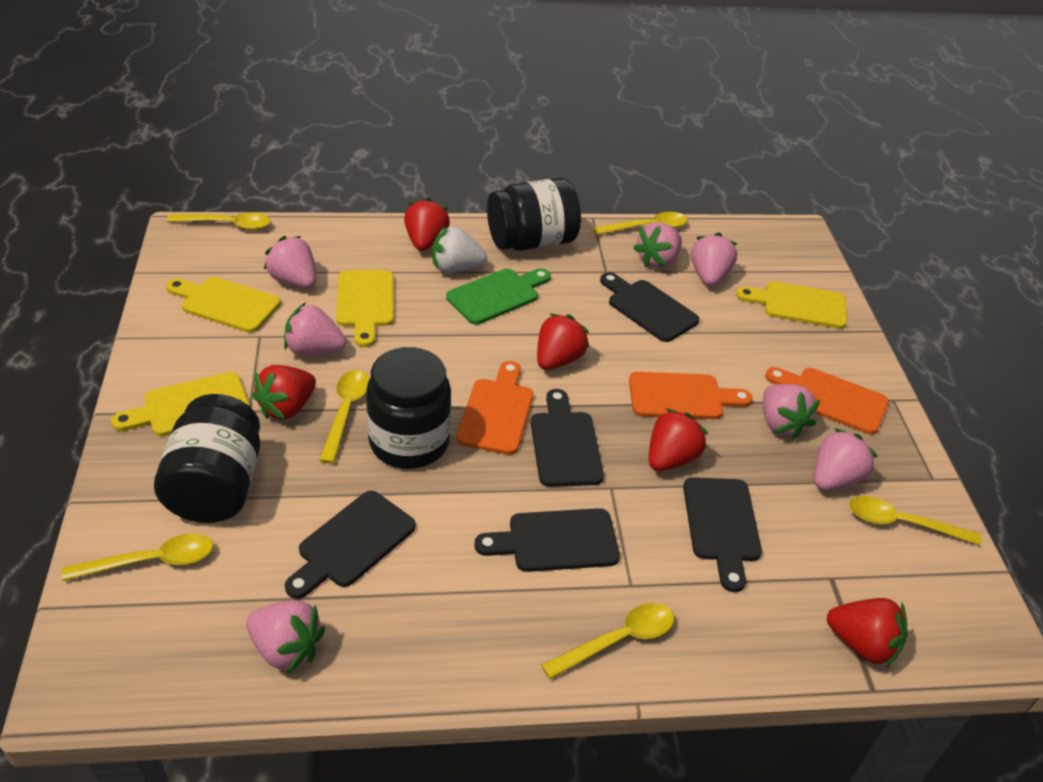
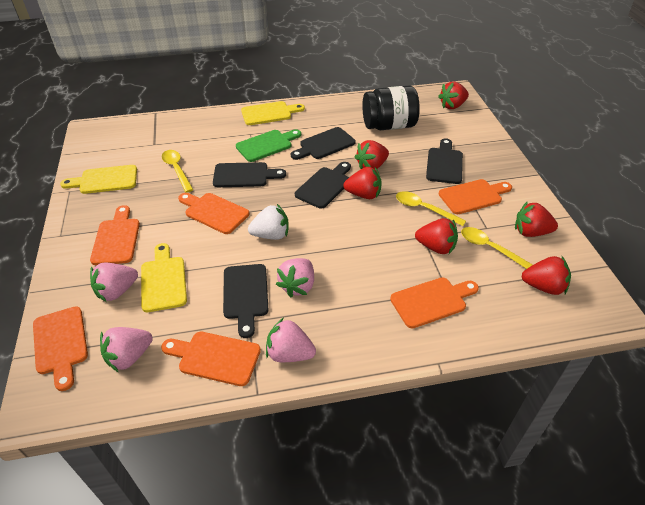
black jar: [154,394,260,523] [366,347,451,469] [487,178,581,251] = 3 -> [362,86,420,130] = 1
orange cutting board: [456,361,533,455] [629,372,752,419] [765,367,889,434] = 3 -> [33,306,88,391] [90,205,140,265] [161,332,261,386] [178,193,249,234] [390,277,479,328] [439,179,512,214] = 6
pink strawberry: [246,600,325,674] [264,236,316,288] [284,302,346,355] [634,222,682,268] [691,233,738,286] [763,384,820,440] [814,428,878,491] = 7 -> [90,263,138,302] [100,327,153,372] [266,317,316,362] [276,258,314,297] = 4
red strawberry: [252,365,316,420] [404,198,450,251] [537,313,589,370] [649,409,708,471] [827,598,908,668] = 5 -> [343,167,382,199] [355,140,389,169] [415,218,458,254] [438,82,469,109] [515,202,558,237] [522,256,571,295] = 6
yellow cutting board: [111,372,250,436] [166,277,281,333] [336,270,394,347] [736,281,847,329] = 4 -> [60,165,137,194] [141,243,187,312] [241,101,305,125] = 3
yellow spoon: [62,533,213,581] [167,212,271,230] [319,370,370,464] [541,603,674,679] [593,212,688,235] [849,496,982,545] = 6 -> [162,150,193,193] [396,191,466,226] [461,227,533,269] = 3

